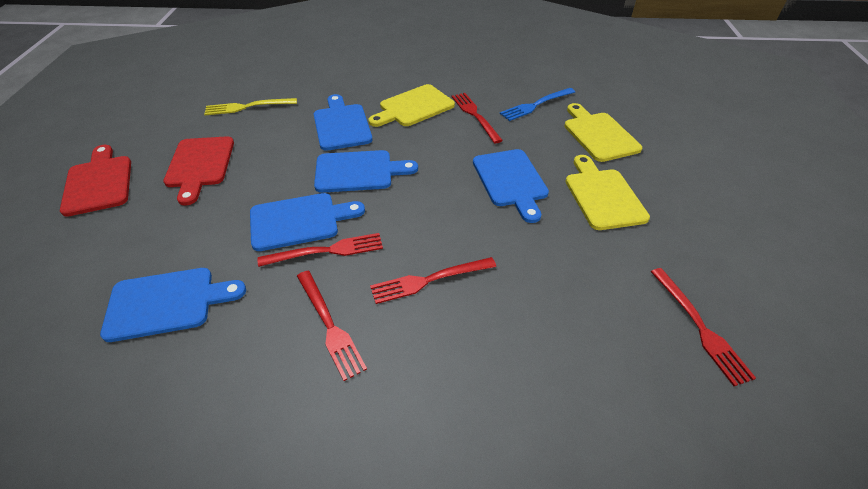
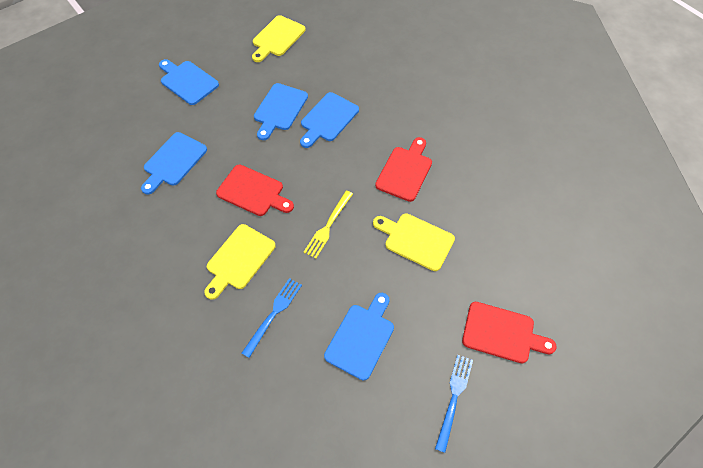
blue fork: [500,88,575,121] = 1 -> [242,278,302,358] [435,355,473,453] = 2
red cutting board: [60,145,131,217] [163,136,234,206] = 2 -> [216,165,294,216] [375,137,432,202] [462,302,556,363] = 3
red fork: [258,233,383,267] [297,271,367,381] [370,257,496,304] [452,93,503,143] [651,268,756,386] = 5 -> none = 0

